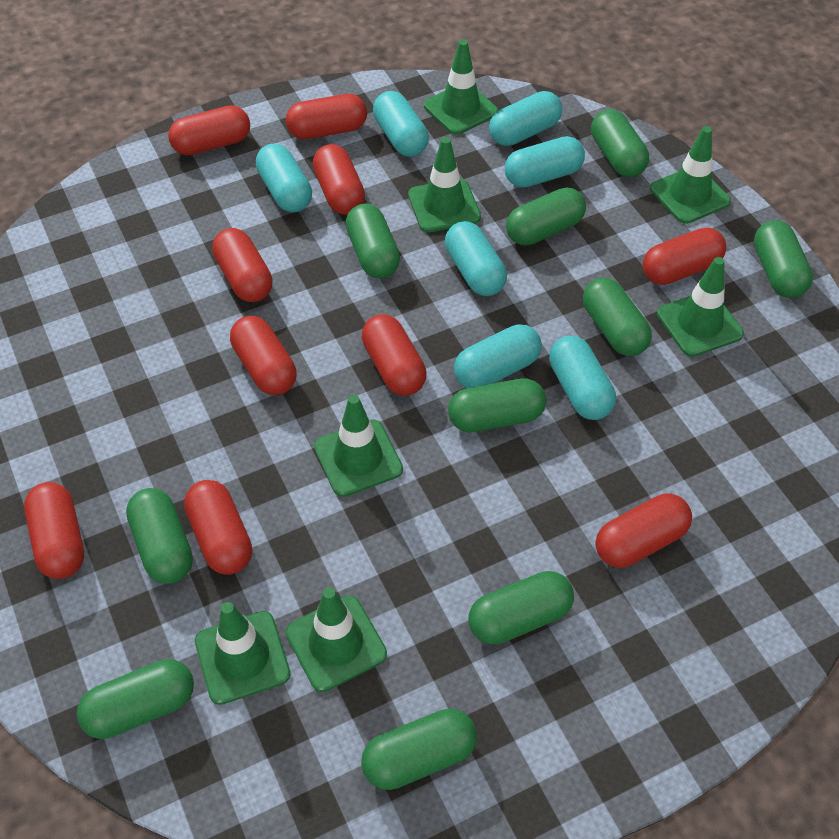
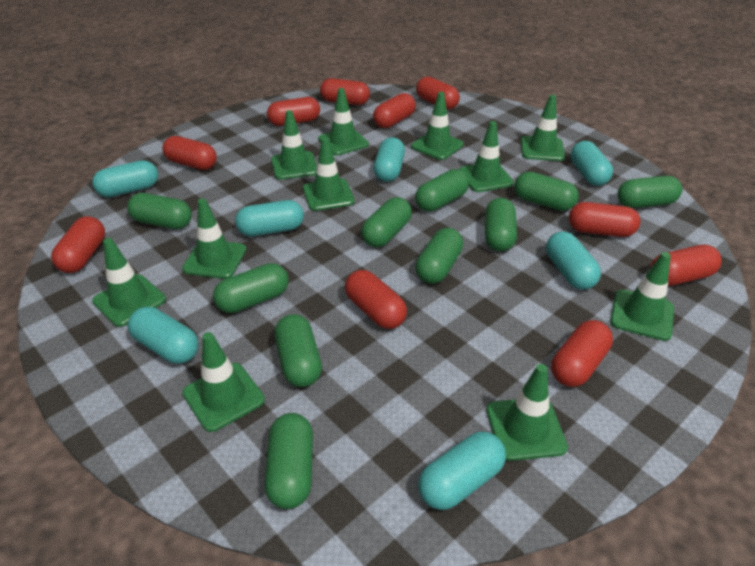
green traffic cone: [195,602,290,705] [286,587,387,692] [314,395,403,497] [408,137,481,233] [424,40,498,135] [650,126,731,224] [657,257,744,357] = 7 -> [92,238,166,327] [182,198,246,279] [182,332,265,432] [271,110,317,180] [303,138,355,211] [318,88,369,155] [411,92,464,160] [459,121,514,192] [486,364,568,461] [521,95,565,161] [610,252,674,341] = 11

